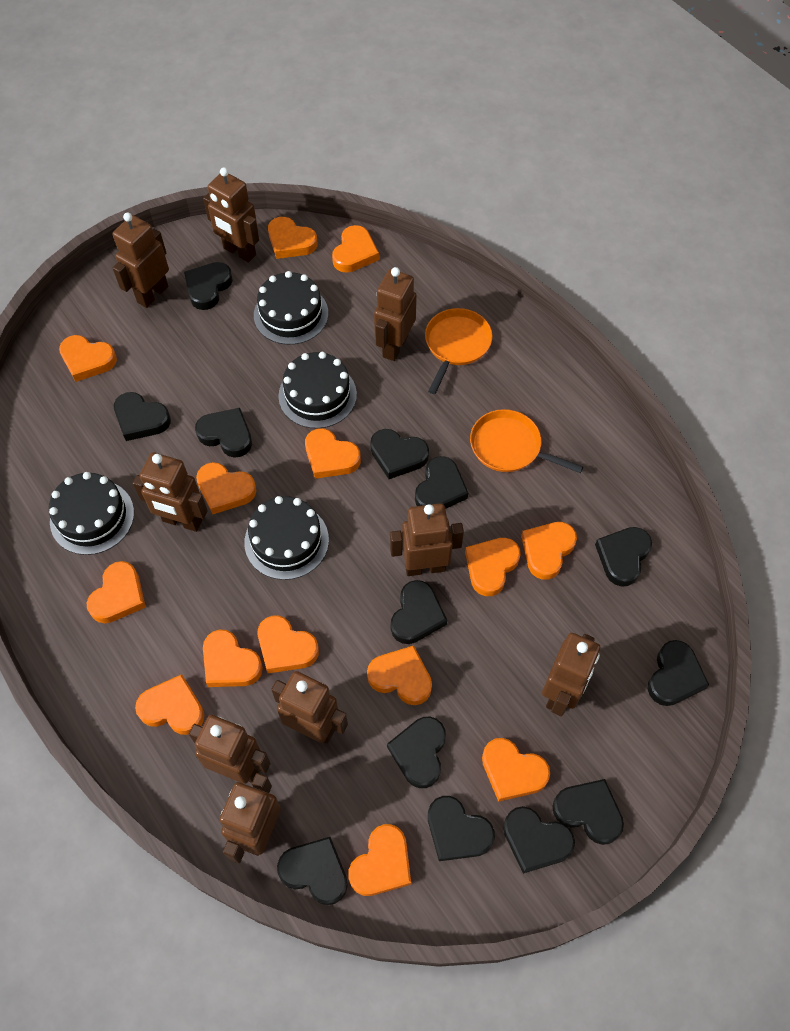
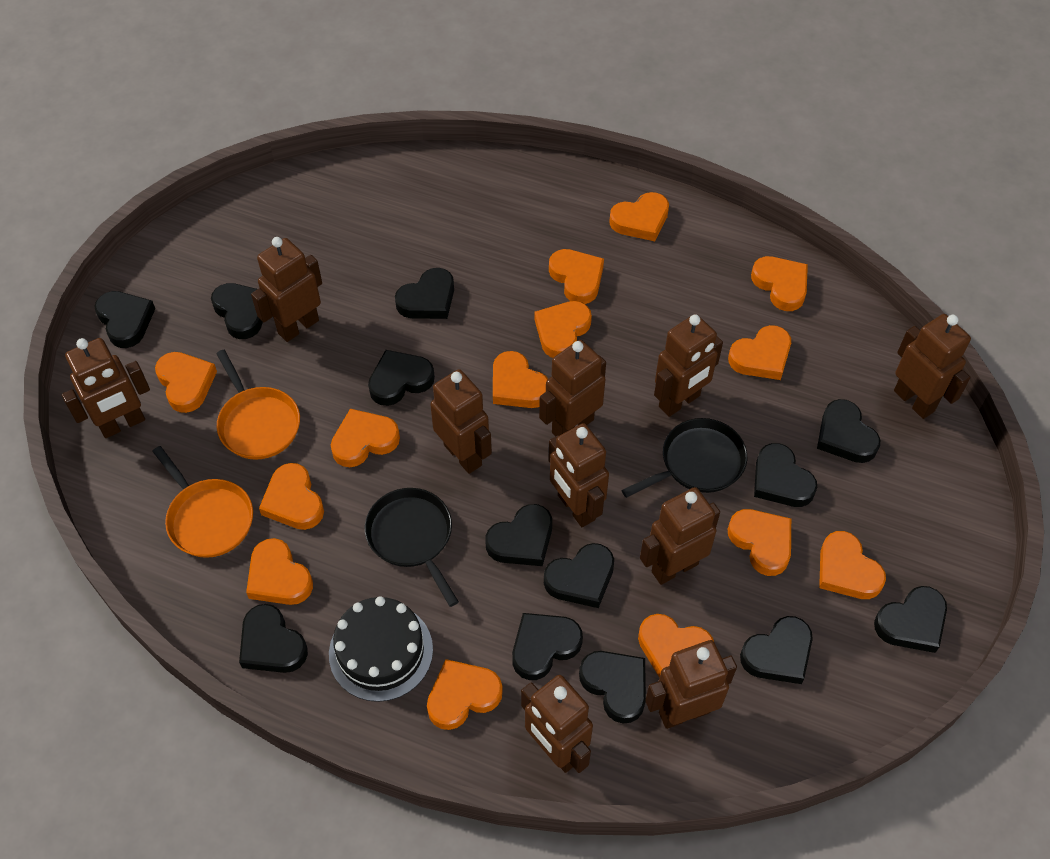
black cake: [49,472,134,555] [244,496,329,580] [254,271,328,345] [278,352,357,429] = 4 -> [329,596,433,702] = 1
black pan: none = 0 -> [365,488,459,607] [622,418,747,498] = 2
brown robot: [112,212,169,308] [132,452,208,532] [189,715,271,784] [203,167,259,263] [220,773,281,863] [271,671,348,744] [374,267,417,361] [390,503,464,576] [542,633,600,716] = 9 -> [62,338,150,438] [251,237,322,342] [430,369,492,474] [521,675,593,773] [539,340,606,436] [548,423,609,527] [640,487,720,585] [645,640,737,729] [654,314,723,417] [894,314,971,419] = 10

